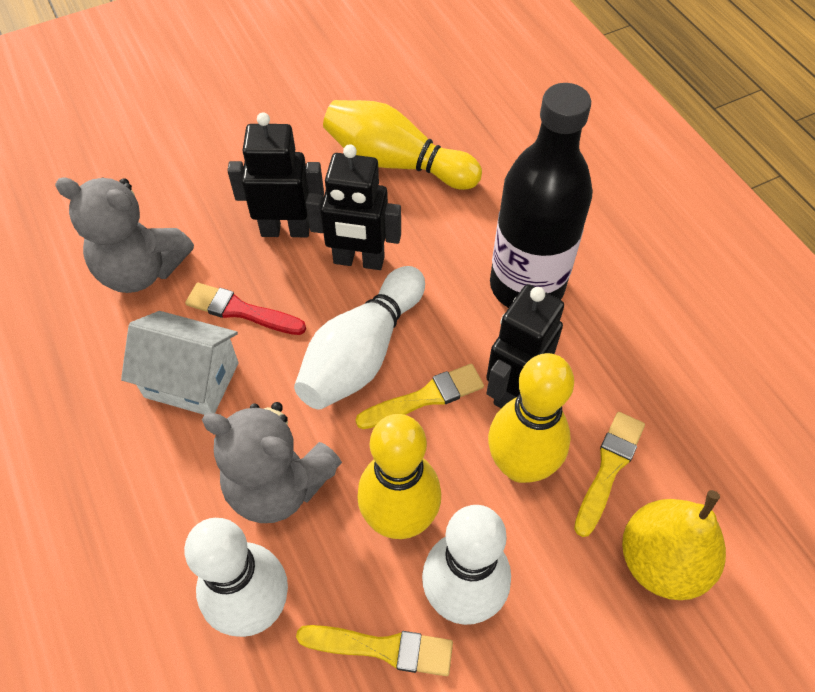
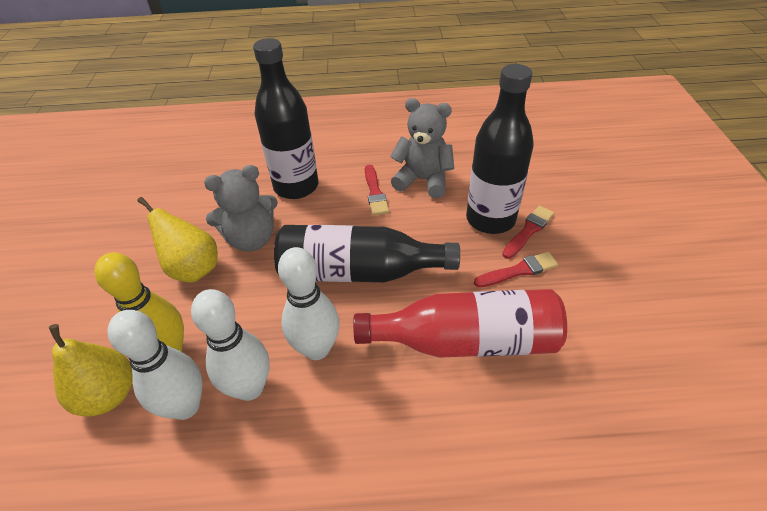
black bottle: [490,83,593,308] = 1 -> [253,38,318,199] [274,225,460,282] [466,64,534,234] = 3
black robot: [227,112,324,237] [306,144,401,270] [486,284,564,408] = 3 -> none = 0
red bottle: none = 0 -> [353,289,567,358] = 1
red brush: [185,283,306,335] = 1 -> [365,165,389,215] [474,252,558,287] [502,206,554,259] = 3
white house: [121,311,239,415] = 1 -> none = 0
yellow bowling pin: [323,100,482,190] [357,414,441,539] [488,353,574,483] = 3 -> [94,252,184,352] = 1
yellow brush: [296,625,453,676] [356,364,484,429] [574,412,645,537] = 3 -> none = 0
yellow pear: [622,490,726,600] = 1 -> [49,324,133,417] [137,197,218,283] = 2

